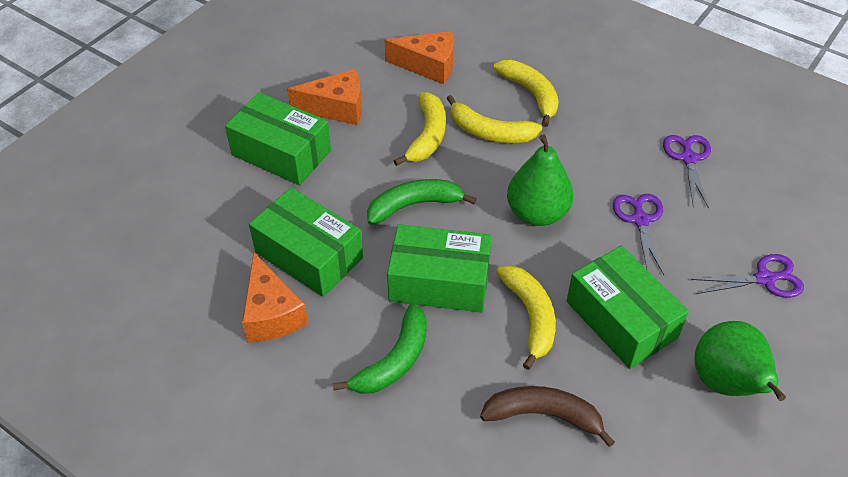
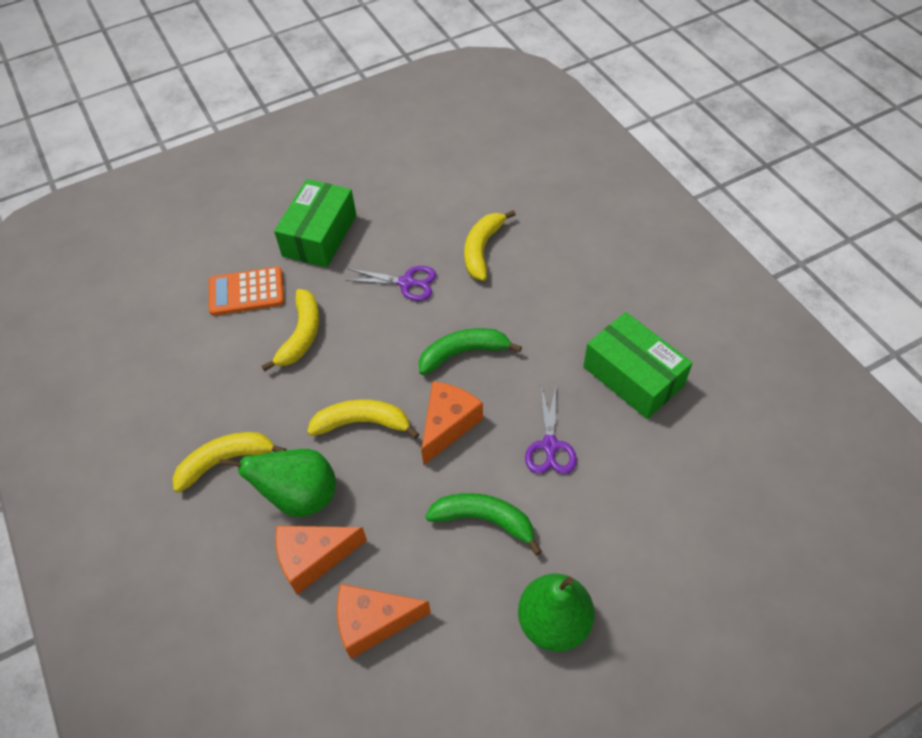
brown banana: [480,386,615,447] = 1 -> none = 0
green box: [225,92,331,185] [249,187,363,297] [387,224,492,313] [567,246,689,369] = 4 -> [274,179,356,268] [583,312,693,419] = 2
orange calculator: none = 0 -> [209,267,284,316] = 1
purple scissors: [613,194,664,275] [663,135,711,209] [691,254,804,298] = 3 -> [345,266,436,301] [525,387,577,474] = 2

